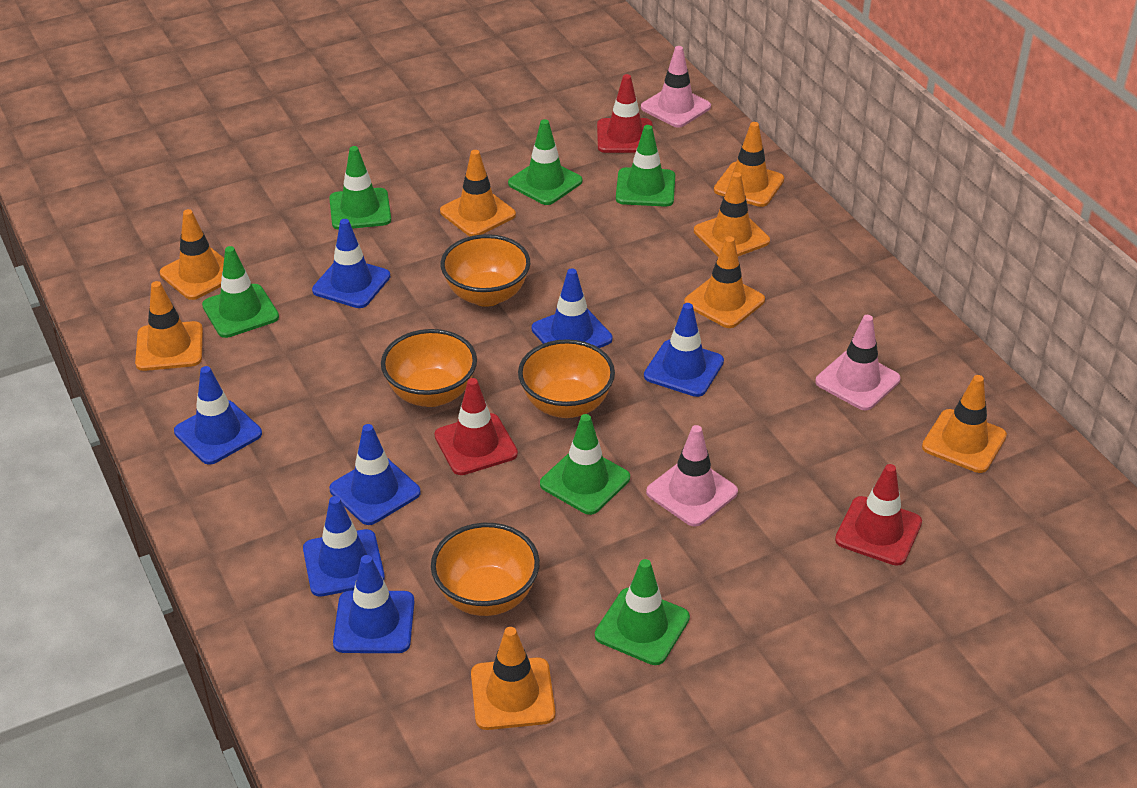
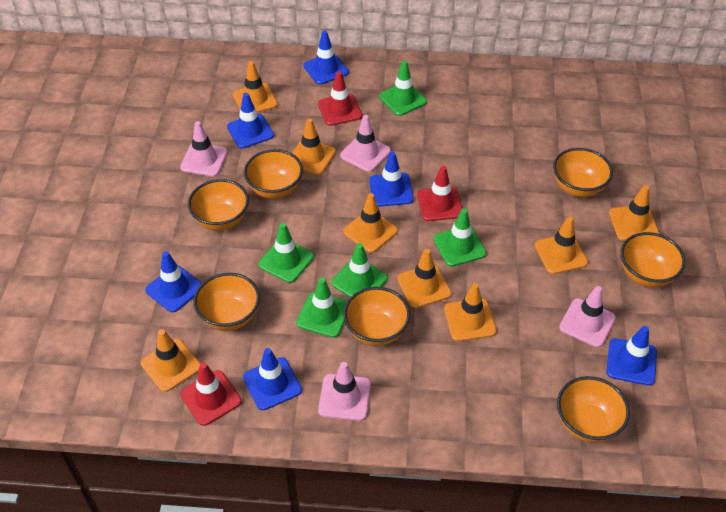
blue traffic cone: [174,366,262,465] [303,496,385,597] [312,219,390,308] [329,424,421,525] [333,555,414,653] [532,268,612,348] [644,303,724,397] = 7 -> [145,251,202,312] [227,93,274,148] [243,348,302,410] [303,31,349,85] [369,152,414,207] [607,326,657,386] = 6
green traffic cone: [202,246,279,338] [329,146,391,230] [508,119,583,205] [540,414,630,515] [595,559,690,665] [616,125,675,207] = 6 -> [258,223,314,283] [296,278,347,338] [331,243,388,297] [379,61,427,116] [434,208,486,267] = 5
orange bowl: [381,329,477,407] [431,523,540,616] [441,234,530,307] [518,339,615,418] = 4 -> [188,179,249,231] [194,273,260,331] [244,149,303,199] [343,287,410,346] [553,148,613,197] [557,376,630,443] [621,232,686,288] = 7
pink traffic cone: [641,46,711,128] [646,425,738,527] [815,315,901,410] = 3 -> [180,121,228,176] [318,362,371,421] [340,115,391,172] [559,286,616,347] = 4

